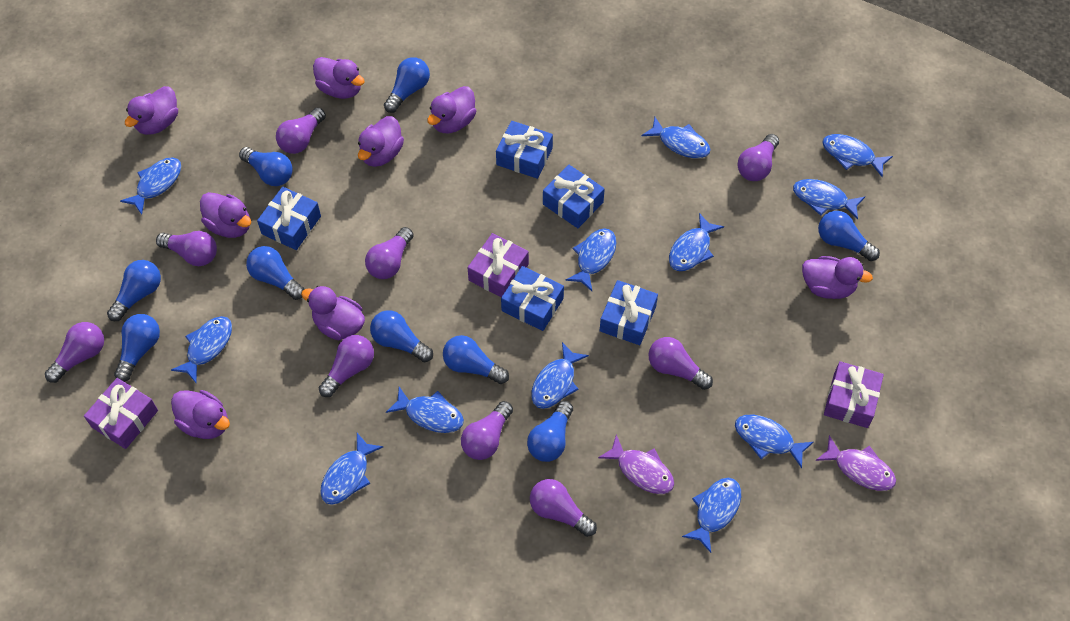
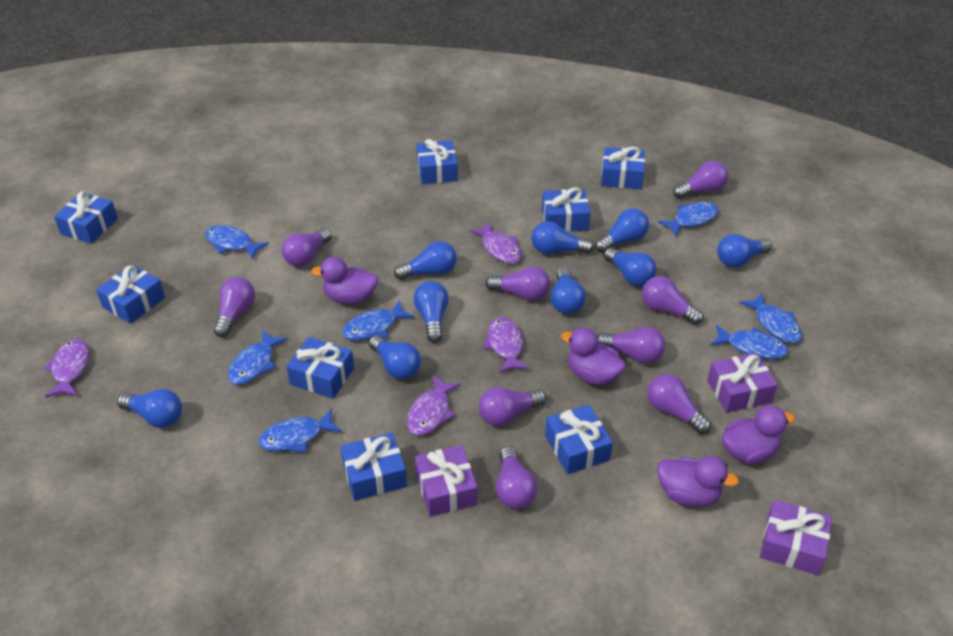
blue fish: [120,158,181,215] [171,316,232,383] [320,433,383,505] [386,387,464,433] [531,342,589,409] [565,228,616,291] [642,117,711,158] [669,213,724,271] [682,478,741,553] [735,415,814,468] [793,179,865,220] [822,134,893,177] = 12 -> [205,225,269,260] [228,330,288,385] [258,408,342,452] [342,300,415,341] [658,202,718,236] [711,324,788,359] [739,293,802,343] = 7
blue gift: [257,187,321,250] [496,121,553,179] [501,266,564,331] [543,165,605,228] [600,280,658,345] = 5 -> [54,191,118,244] [96,264,165,324] [287,337,354,399] [340,433,407,501] [416,139,458,184] [542,187,591,232] [545,405,613,474] [601,147,645,189] = 8
purple duck: [125,86,178,135] [171,390,230,439] [200,192,251,238] [301,286,365,340] [313,57,365,99] [358,116,404,167] [427,86,476,133] [802,256,873,299] = 8 -> [311,257,378,305] [561,328,626,385] [657,456,739,507] [722,406,795,464] = 4
purple fish: [598,435,674,494] [815,435,896,491] = 2 -> [43,339,89,398] [407,375,461,436] [469,222,522,264] [483,317,530,373] = 4

